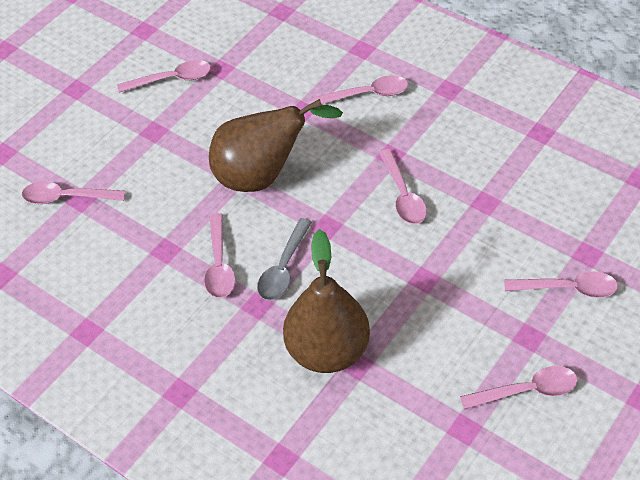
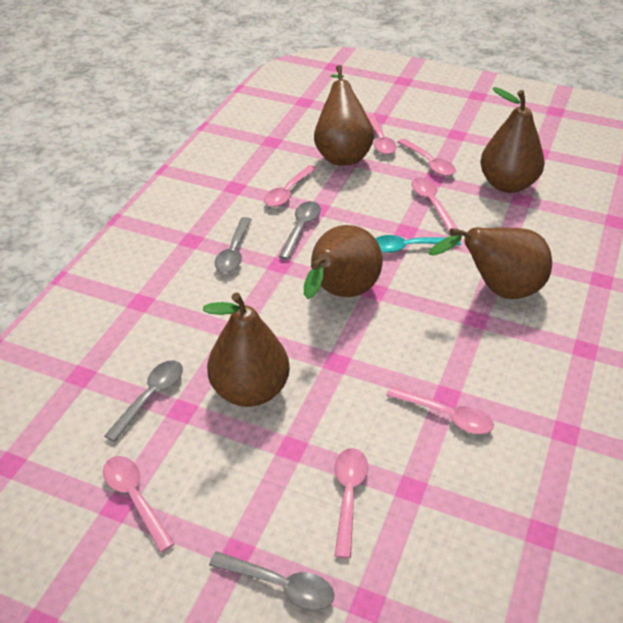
brown pear: [209,99,343,192] [283,229,370,373] = 2 -> [203,293,290,407] [304,225,382,299] [314,65,374,166] [429,227,552,299] [480,87,545,193] = 5
grey spoon: [257,218,312,300] = 1 -> [104,360,183,442] [209,551,335,610] [215,217,252,273] [278,201,321,260] = 4
turquoise spoon: none = 0 -> [375,235,461,253] = 1

